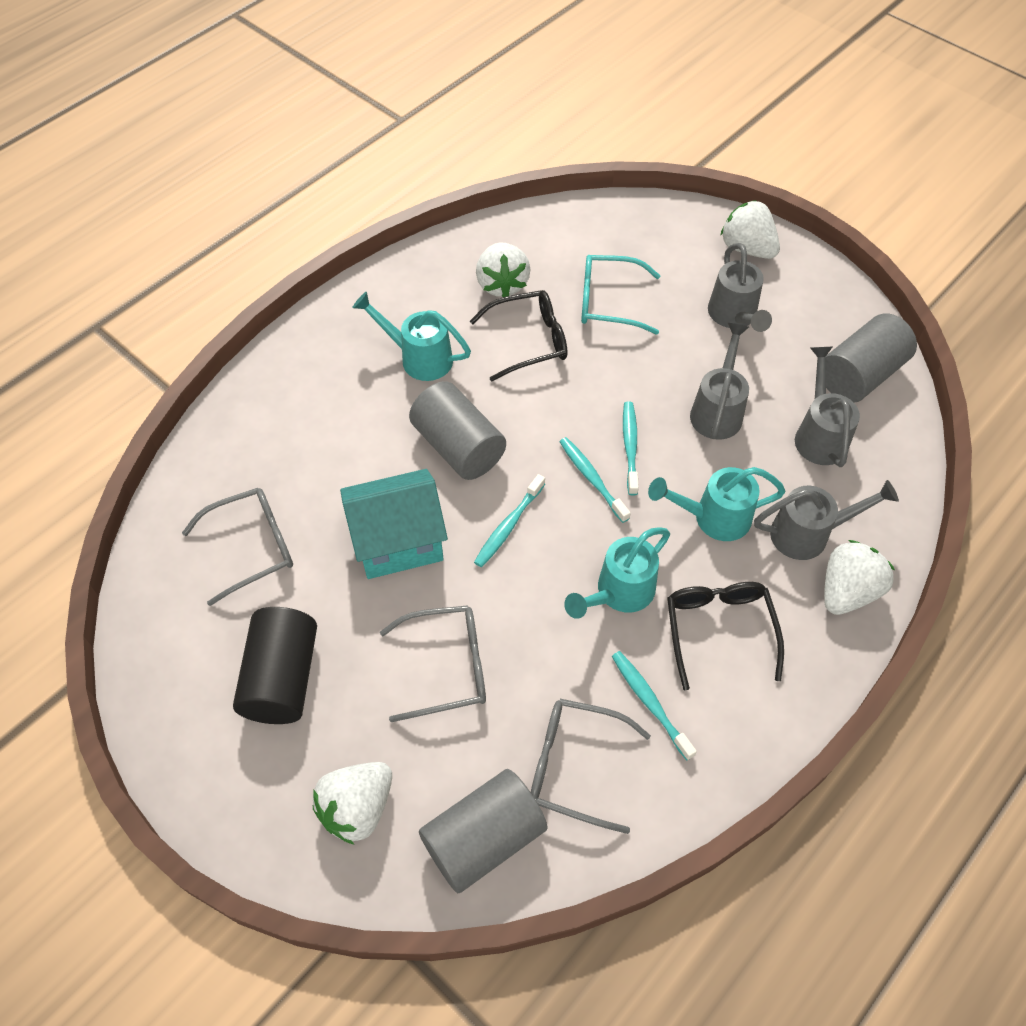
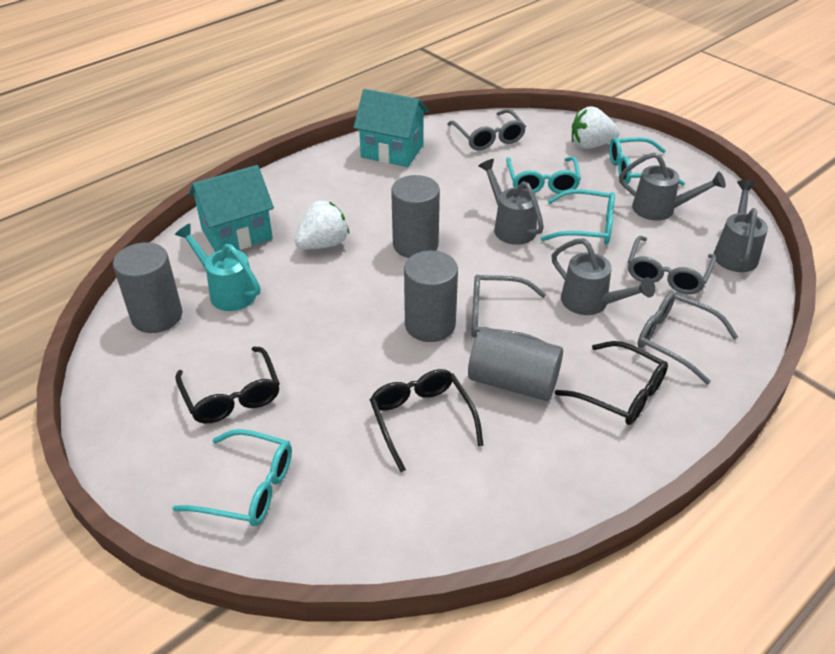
black cylinder: [233,607,317,724] = 1 -> none = 0
black glasses: [470,290,567,382] [667,582,784,690] = 2 -> [175,346,280,424] [370,369,484,472] [555,341,668,425] = 3
grey cylinder: [409,381,506,480] [419,769,548,893] [825,313,917,402] = 3 -> [113,242,182,333] [391,175,440,258] [404,251,458,342] [468,327,563,401] = 4
grey glasses: [182,488,293,606] [380,605,486,722] [531,699,651,834] = 3 -> [448,109,526,150] [471,274,547,343] [628,236,716,294] [637,292,738,384] = 4
turquoise glasses: [581,255,661,334] = 1 -> [173,429,292,526] [506,157,581,194] [541,189,615,245] [609,137,685,186] = 4
turquoise house: [340,469,448,579] = 1 -> [189,165,274,252] [354,89,429,167] = 2
turquoise toothbrush: [474,474,545,567] [559,437,631,523] [612,651,697,761] [623,401,639,496] = 4 -> none = 0
turquoise watering can: [352,292,471,381] [564,527,670,619] [648,467,786,541] = 3 -> [175,224,261,311] = 1
white strawberry: [313,762,392,845] [476,242,531,297] [720,200,780,259] [824,540,895,615] = 4 -> [294,201,349,249] [572,106,620,149] = 2

